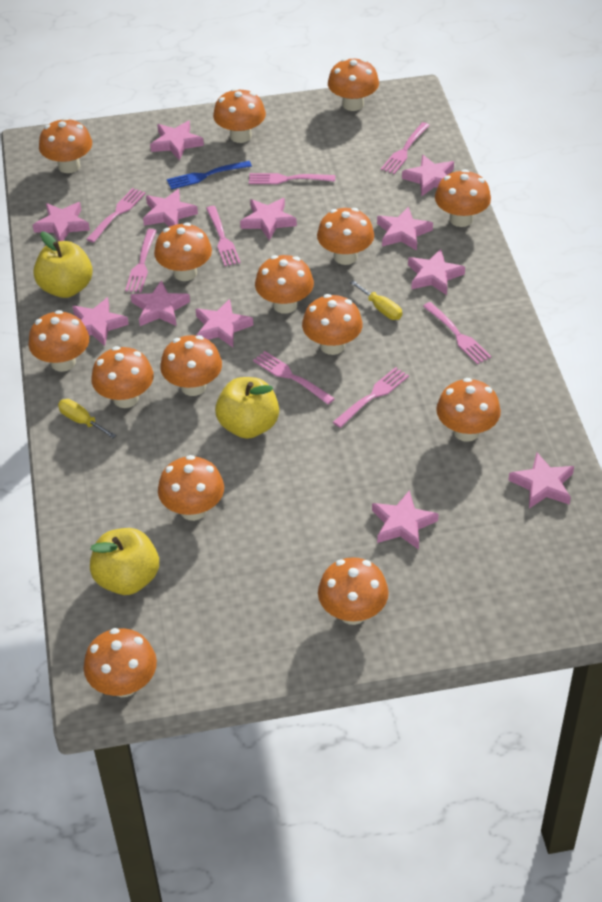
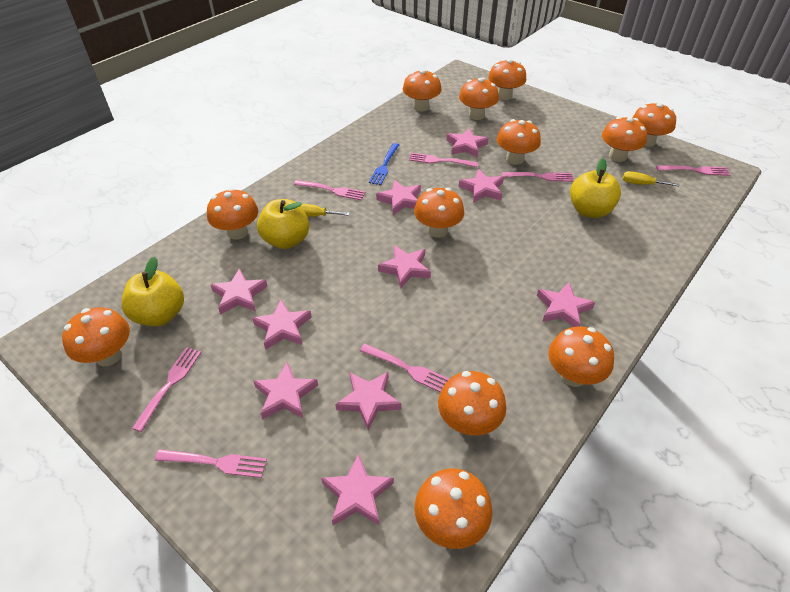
orange mushroom: [28,310,89,372] [39,118,92,173] [84,628,157,697] [91,346,154,408] [154,223,212,281] [158,455,224,521] [160,335,222,396] [213,88,266,143] [255,255,314,314] [302,294,363,355] [317,208,374,265] [318,557,389,625] [328,58,379,111] [435,169,491,227] [436,378,501,442] = 15 -> [62,307,130,366] [207,188,258,240] [403,69,442,111] [414,188,464,238] [415,468,492,549] [438,371,506,435] [459,77,499,120] [488,59,526,100] [497,119,541,165] [548,326,614,387] [602,117,647,162] [632,102,676,147] = 12
pink fork: [87,188,146,243] [125,229,157,293] [206,206,241,266] [249,173,335,184] [253,351,335,404] [333,367,409,428] [381,122,430,174] [423,302,491,365] = 8 -> [132,347,202,432] [155,449,267,478] [294,180,366,200] [360,344,449,393] [409,153,478,167] [501,172,574,182] [656,165,731,176] = 7
pink star: [33,202,90,241] [72,297,129,346] [131,280,190,326] [143,189,198,227] [150,121,204,161] [196,299,253,347] [240,198,297,241] [372,490,438,550] [377,207,433,251] [402,154,454,196] [408,249,465,295] [509,453,574,509] = 12 -> [211,268,268,315] [252,300,312,350] [253,361,318,419] [321,454,394,525] [335,371,401,431] [376,180,421,215] [378,245,431,288] [446,128,489,158] [459,169,504,203] [537,282,595,327] = 10

